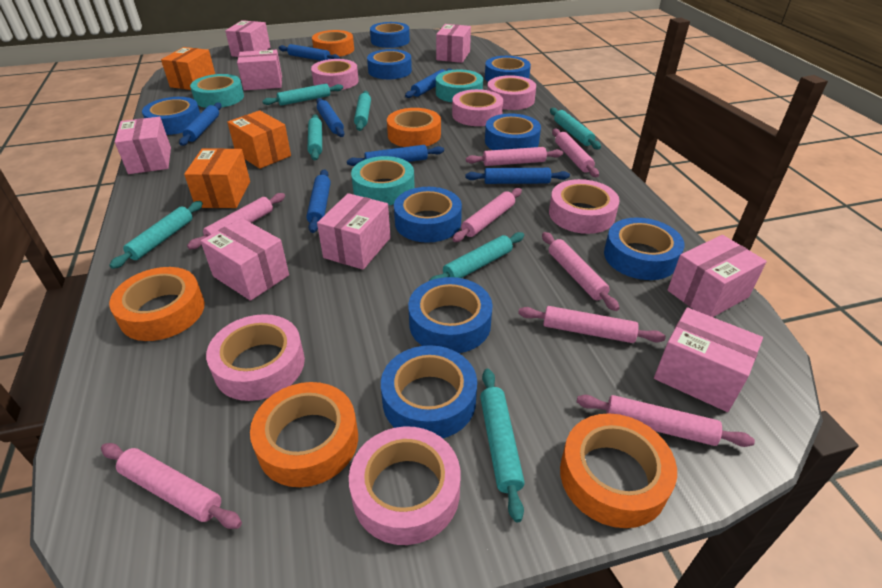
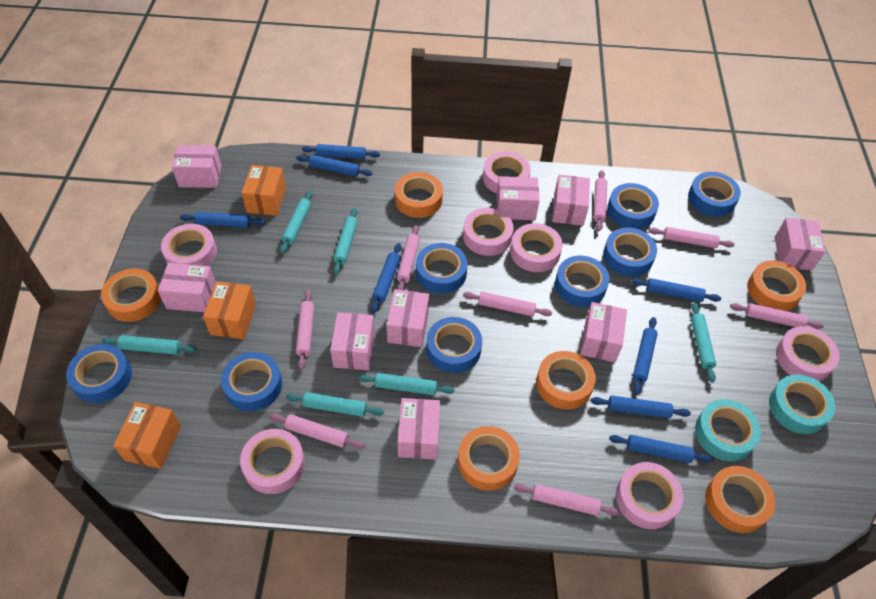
blue rolling pin: [179,103,222,146] [278,44,340,61] [306,169,331,233] [316,98,345,137] [347,145,444,166] [405,68,452,98] [465,168,570,184] = 7 -> [180,212,265,228] [296,155,373,176] [302,144,380,159] [371,243,401,313] [591,395,691,418] [609,435,713,463] [631,278,721,302] [633,317,658,395] = 8
blue tape: [142,97,200,135] [367,49,412,79] [370,22,410,48] [381,345,477,438] [394,187,462,243] [408,277,493,353] [485,56,531,82] [485,114,541,150] [604,218,685,280] = 9 -> [66,344,132,403] [221,352,282,411] [416,243,468,294] [427,317,482,373] [555,256,610,307] [603,228,657,277] [607,183,659,229] [688,172,741,217] = 8
orange tape: [109,267,205,341] [250,382,358,487] [312,30,354,57] [387,108,441,147] [560,413,677,528] = 5 -> [101,268,161,322] [395,172,443,218] [458,426,520,491] [536,351,596,409] [705,466,775,533] [747,260,806,311] = 6
pink box: [115,117,171,174] [201,218,289,301] [225,20,270,57] [237,50,282,90] [317,193,391,270] [436,24,471,63] [654,307,763,412] [668,235,767,317] = 8 -> [158,263,216,312] [172,145,222,188] [330,312,375,370] [387,289,429,347] [398,398,440,460] [497,176,539,220] [552,175,590,226] [580,302,627,362] [775,218,826,270] = 9
pink tape: [206,314,305,401] [311,59,359,90] [349,426,460,545] [452,89,503,126] [487,75,536,110] [549,179,620,234] = 6 -> [161,224,217,266] [240,429,305,494] [463,208,514,256] [483,151,531,194] [510,223,563,272] [616,462,683,529] [776,326,840,381] = 7
turquoise rolling pin: [109,201,203,269] [262,84,343,106] [308,114,322,160] [354,91,371,131] [429,232,525,281] [480,369,525,522] [550,108,601,149] = 7 -> [102,335,197,355] [280,190,313,254] [286,392,384,417] [333,208,358,275] [358,373,455,395] [691,302,716,383] = 6
turquoise tape: [190,74,244,108] [351,156,415,205] [436,70,483,102] = 3 -> [695,399,761,461] [769,374,835,434] = 2

